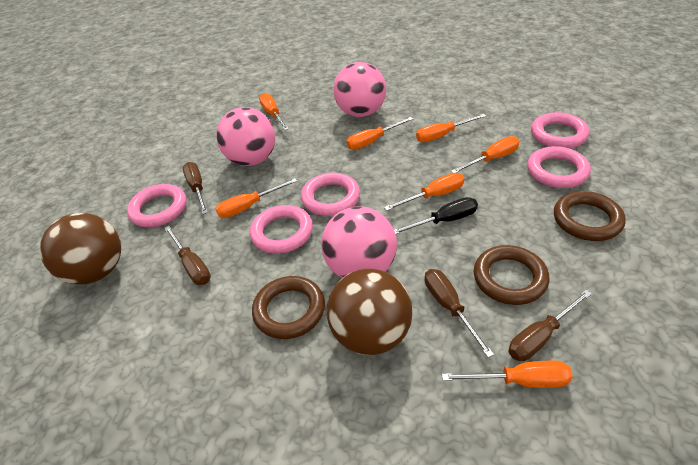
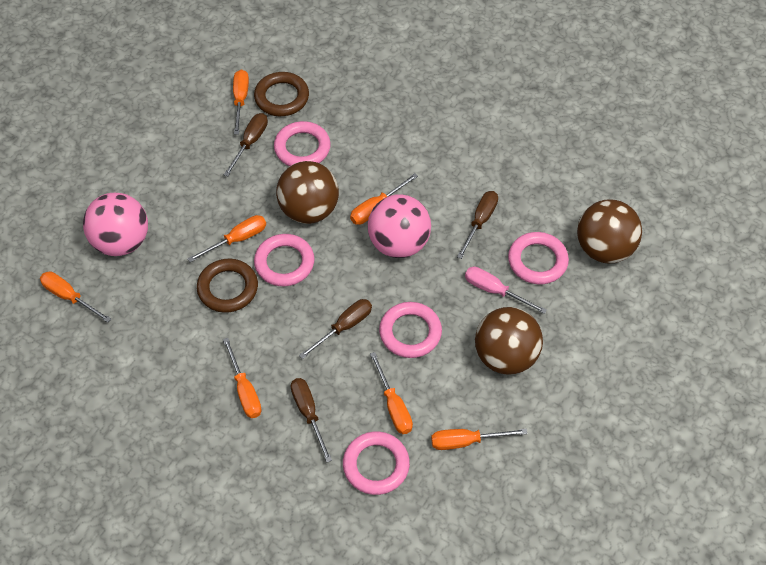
black screwdriver: [394,197,478,234] = 1 -> none = 0
brown ball: [40,213,121,284] [327,269,412,355] = 2 -> [276,161,339,224] [475,307,543,375] [577,199,642,263] = 3
brown ring: [252,276,325,339] [474,245,550,305] [554,191,626,241] = 3 -> [197,259,258,313] [254,72,309,116] = 2
pink ball: [216,107,275,166] [321,206,397,278] [333,62,386,117] = 3 -> [83,193,148,256] [368,194,431,258] = 2
pink screwdriver: none = 0 -> [465,267,547,314] = 1

